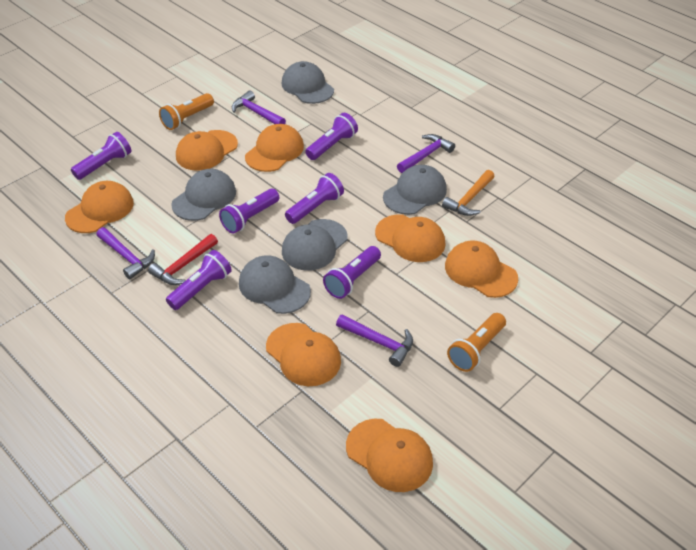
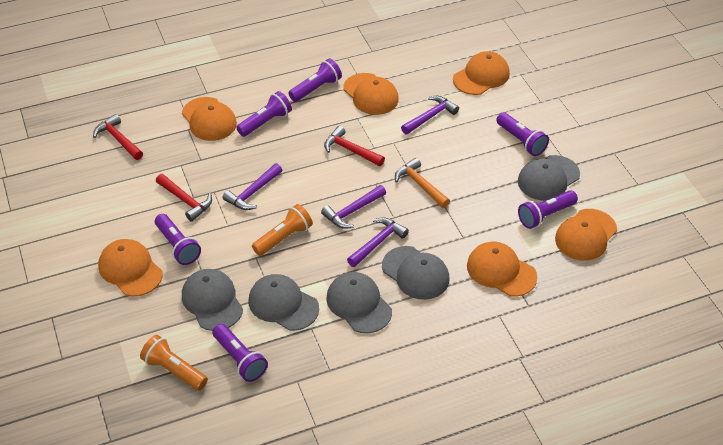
orange cap: [65,181,134,233] [176,130,238,171] [245,124,304,172] [266,323,341,386] [346,419,433,492] [375,215,446,262] [445,240,518,298] = 7 -> [98,239,163,296] [182,97,237,141] [343,73,399,115] [453,51,510,95] [467,241,537,297] [555,209,617,261] = 6
red hammer: [148,234,218,285] = 1 -> [93,114,143,160] [156,174,212,222] [324,126,385,166] = 3

